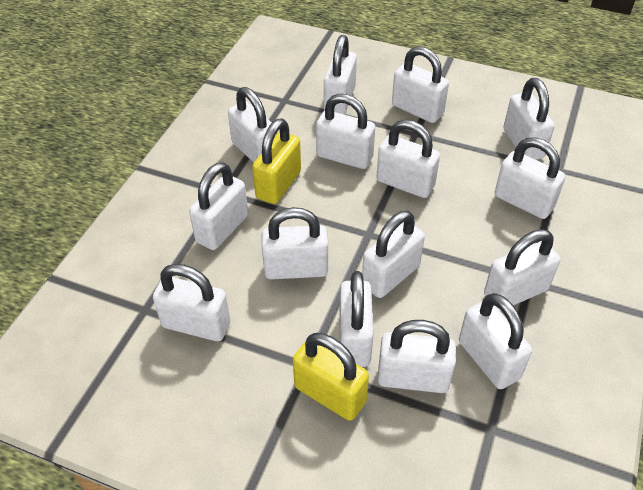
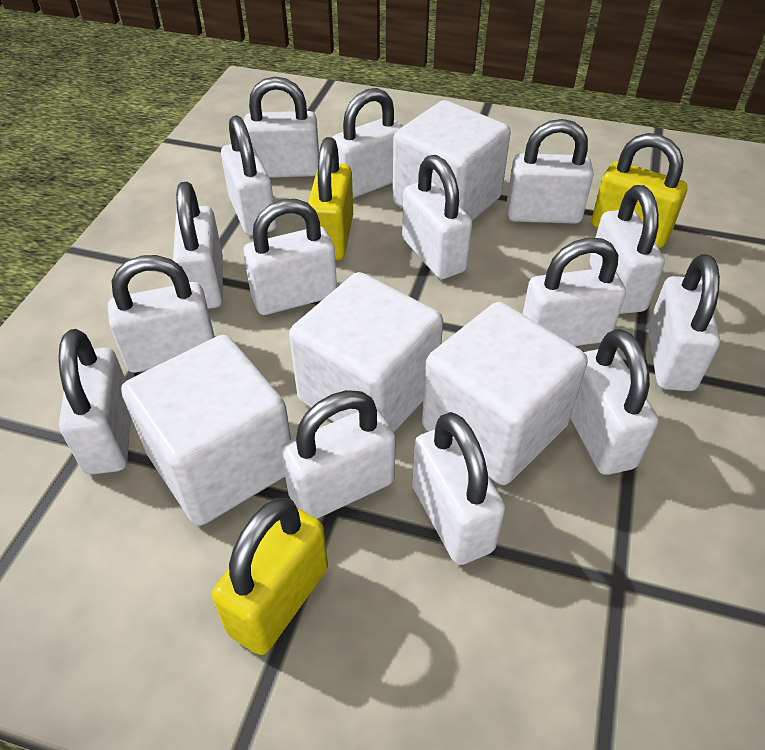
white cube: none = 0 -> [121,335,291,526] [289,272,443,432] [393,100,511,221] [422,302,588,485] = 4
yellow padlock: [252,118,301,204] [293,333,369,421] = 2 -> [212,498,328,655] [308,137,353,260] [591,133,688,248] = 3

